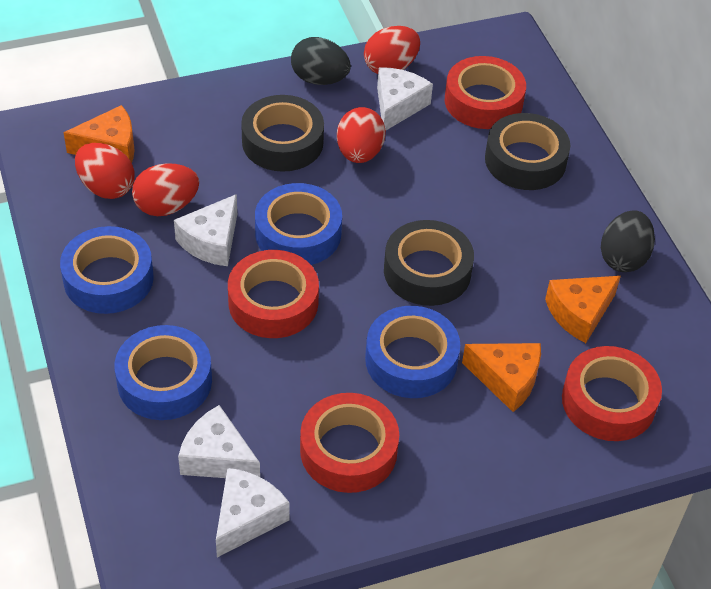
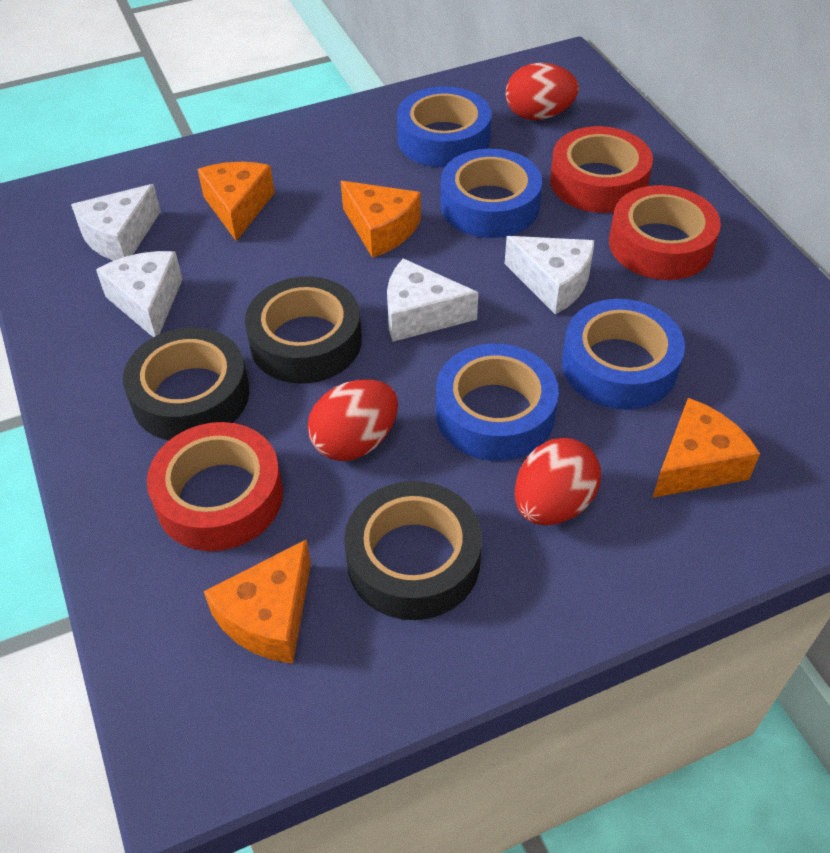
black egg: [291,37,351,85] [601,210,655,272] = 2 -> none = 0
orange cheese: [63,105,135,163] [462,343,541,412] [545,276,621,343] = 3 -> [198,162,275,241] [203,539,311,664] [341,181,421,258] [652,398,760,498] = 4
red egg: [75,143,135,199] [132,163,199,216] [337,107,386,163] [364,26,420,74] = 4 -> [308,379,398,461] [506,63,579,120] [515,437,601,525] = 3
red tape: [228,250,319,338] [300,393,399,493] [445,56,526,129] [562,346,662,441] = 4 -> [147,422,283,551] [550,126,653,213] [609,185,721,280] = 3

